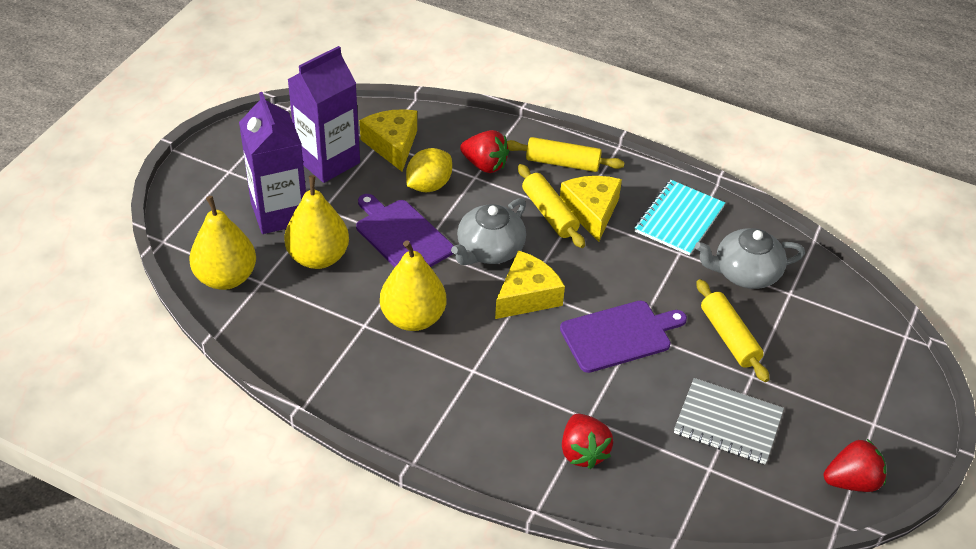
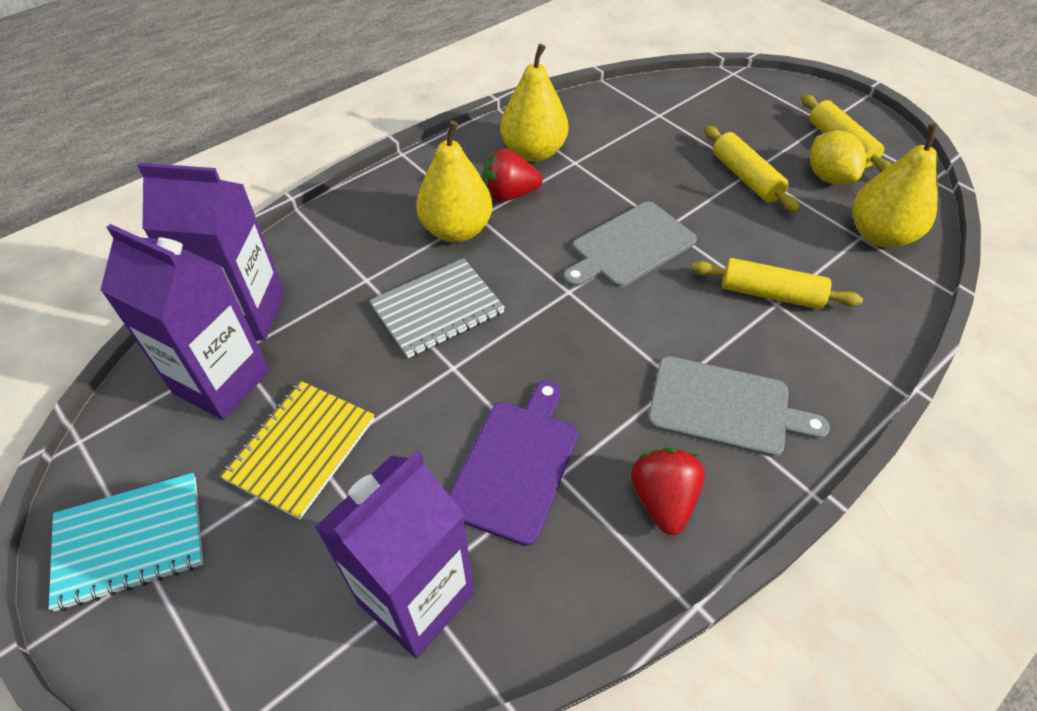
grey cutting board: none = 0 -> [563,201,697,288] [648,356,830,457] = 2
grey teapot: [451,198,526,265] [695,228,805,289] = 2 -> none = 0
purple carton: [239,92,306,234] [287,46,360,183] = 2 -> [100,224,270,420] [137,163,285,341] [315,450,474,658] = 3
purple cutting board: [356,194,454,267] [560,301,687,373] = 2 -> [449,381,578,546] = 1
red strawberry: [460,130,509,173] [562,414,613,469] [824,439,886,492] = 3 -> [483,149,543,202] [631,448,705,535] = 2
yellow cheese: [360,109,417,171] [495,250,565,319] [560,176,622,242] = 3 -> none = 0
yellow notebook: none = 0 -> [219,381,374,520] = 1

